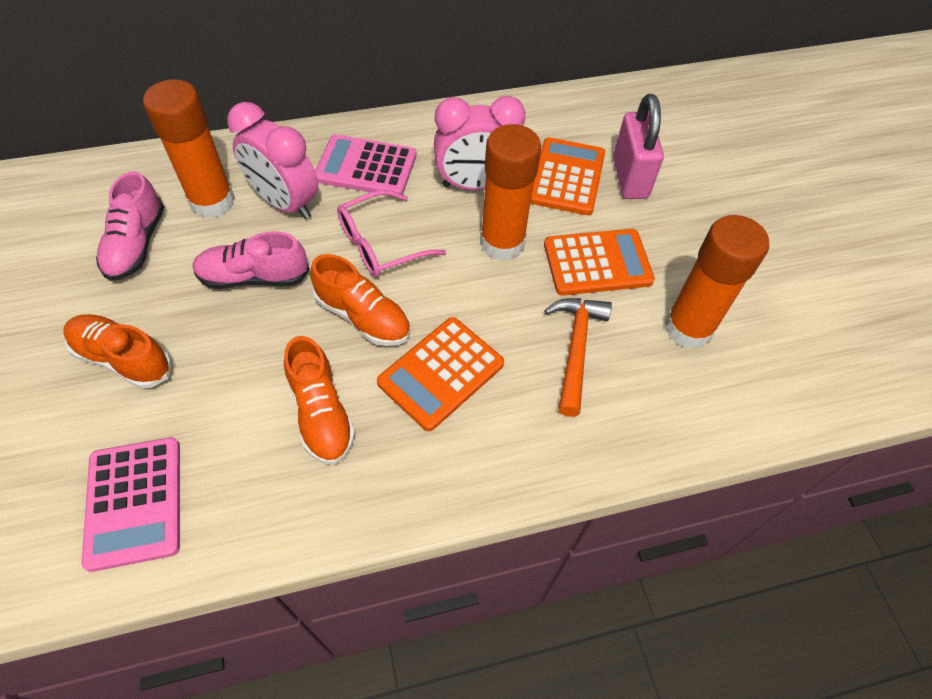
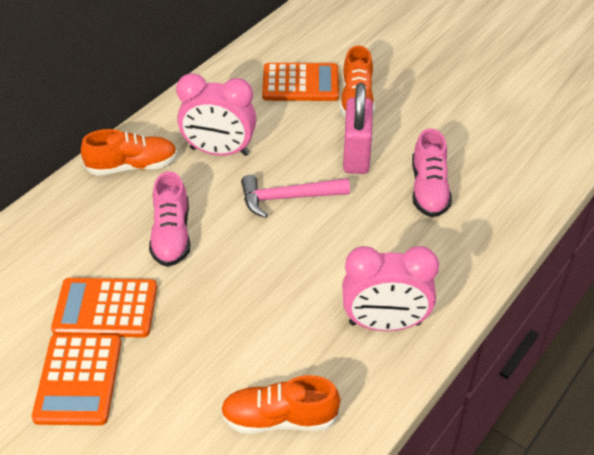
orange glue stick: [143,79,235,218] [480,124,541,261] [665,215,769,349] = 3 -> none = 0
orange hammer: [544,298,612,417] = 1 -> none = 0
pink calculator: [81,437,180,572] [315,134,416,196] = 2 -> none = 0
pink glasses: [337,190,446,277] = 1 -> none = 0
pink hammer: none = 0 -> [241,175,350,218] = 1

